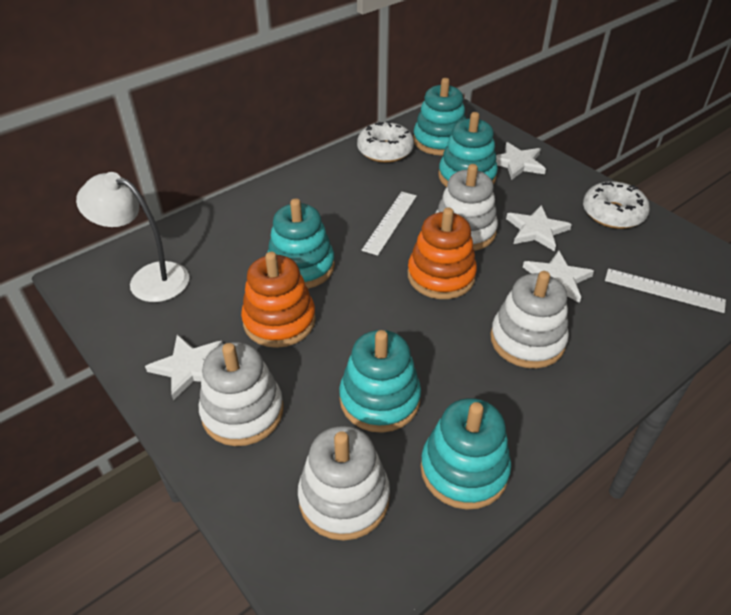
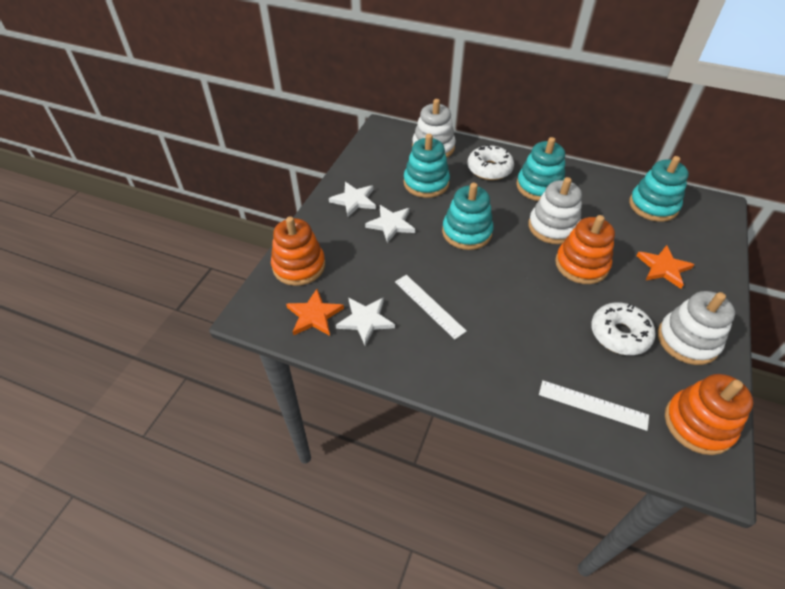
orange stacking toy: [241,252,316,348] [408,207,477,299] = 2 -> [271,216,325,286] [555,215,615,284] [665,374,753,455] = 3
orange star: none = 0 -> [286,289,344,336] [636,245,695,289] = 2
turquoise stacking toy: [267,198,335,289] [339,330,421,433] [413,78,466,156] [421,398,511,510] [438,112,498,187] = 5 -> [403,134,450,198] [442,183,493,250] [516,137,565,201] [629,156,689,222] = 4
white lamp: [76,172,190,302] = 1 -> none = 0
white stacking toy: [199,342,283,446] [298,426,390,541] [436,164,498,251] [490,271,569,368] = 4 -> [412,99,456,158] [528,177,582,244] [658,291,735,365] = 3
white star: [145,335,223,401] [496,142,546,180] [506,205,572,251] [523,251,594,303] = 4 -> [329,182,376,217] [336,297,395,346] [365,205,415,243] = 3

